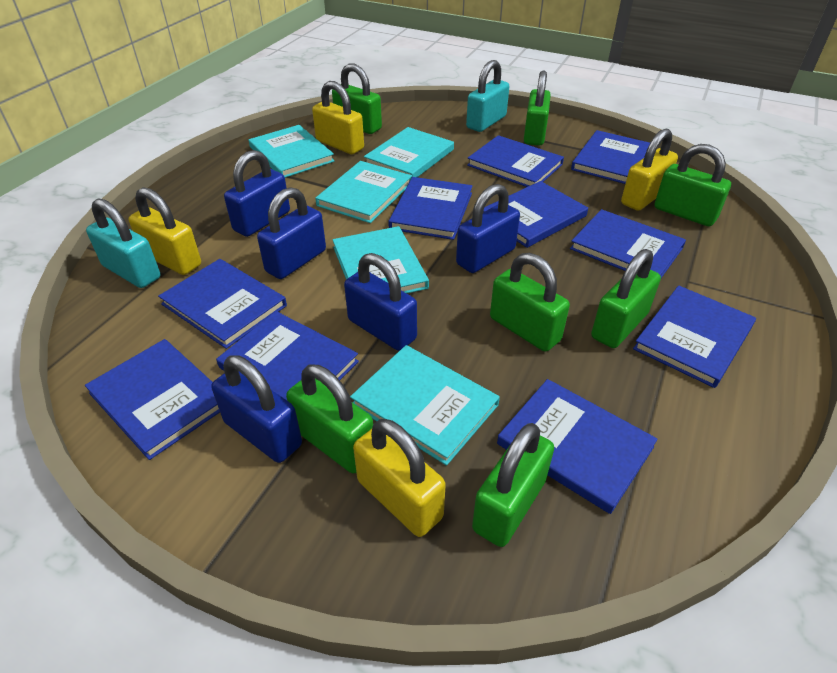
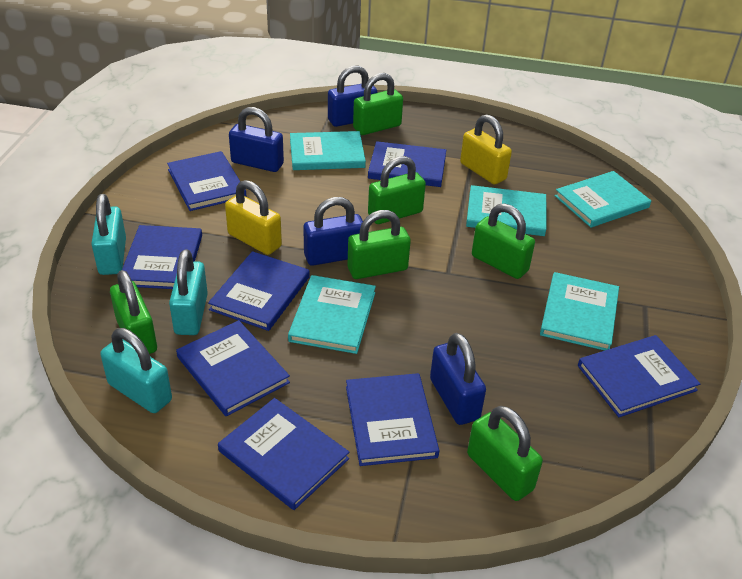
blue book: [85,339,220,460] [158,259,287,349] [216,311,359,400] [388,177,473,240] [467,135,564,187] [483,181,588,248] [497,379,658,514] [570,209,686,278] [571,130,650,184] [633,285,756,388] = 10 -> [122,225,202,289] [167,151,246,211] [176,320,290,416] [208,251,310,331] [218,398,350,510] [346,373,439,466] [368,141,446,187] [578,335,700,417] = 8
blue padlock: [211,355,302,463] [224,150,290,237] [257,187,326,279] [344,253,417,351] [456,184,520,273] = 5 -> [229,107,284,172] [303,197,363,266] [328,65,378,127] [430,333,486,425] = 4
green padlock: [286,365,373,473] [332,63,382,134] [472,423,554,547] [490,253,570,352] [524,70,551,146] [591,249,661,348] [654,144,731,227] = 7 -> [110,270,157,354] [348,210,411,279] [353,73,403,135] [368,156,426,224] [467,406,543,501] [472,203,535,279] = 6
turquoise padlock: [86,198,160,288] [466,60,510,132] = 2 -> [91,194,126,275] [100,328,172,413] [169,249,208,335] = 3
yellow padlock: [128,187,201,275] [312,81,364,154] [353,419,446,537] [621,128,678,211] = 4 -> [225,180,282,255] [460,114,512,184] = 2

